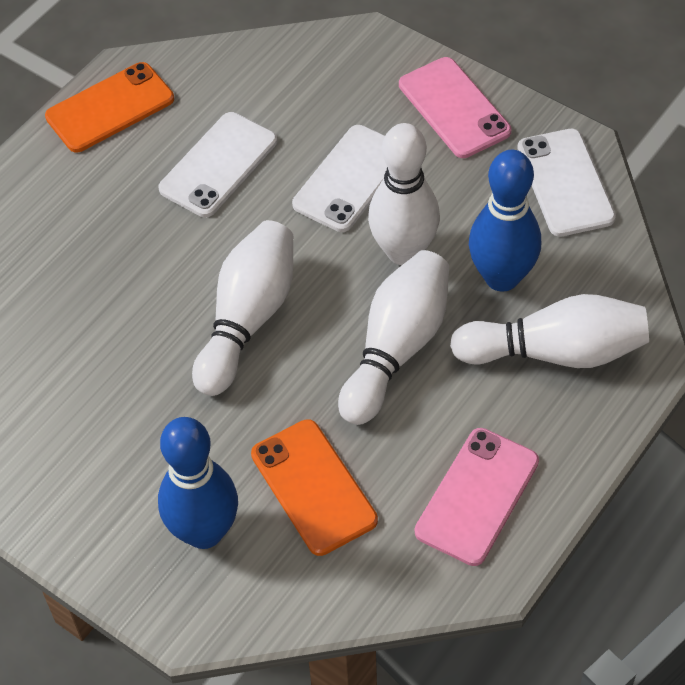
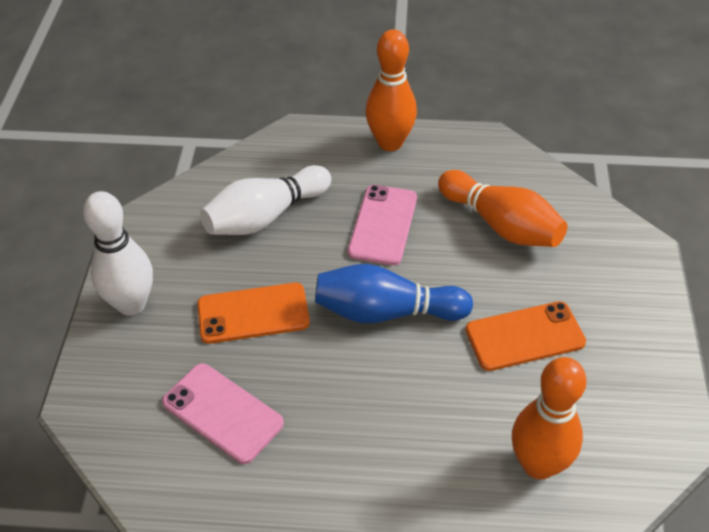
blue bowling pin: [158,417,238,549] [469,150,541,292] = 2 -> [315,264,473,323] = 1
orange bowling pin: none = 0 -> [366,29,417,151] [438,170,567,247] [512,357,587,480] = 3
white bowling pin: [192,220,293,396] [338,250,449,425] [368,123,440,265] [450,294,649,368] = 4 -> [83,191,153,316] [200,165,331,235] = 2
white phone: [158,112,277,217] [292,125,387,232] [517,129,616,237] = 3 -> none = 0

